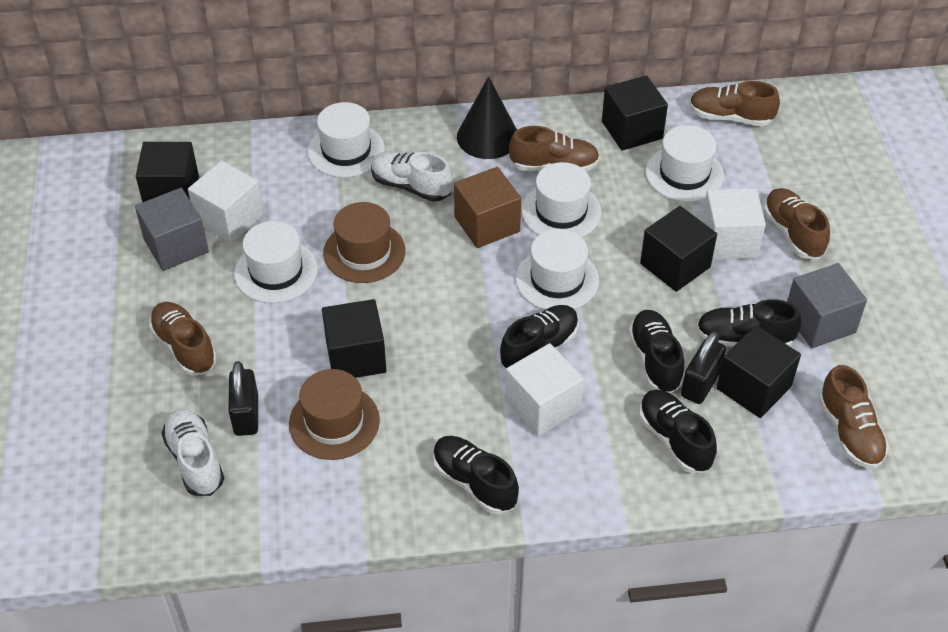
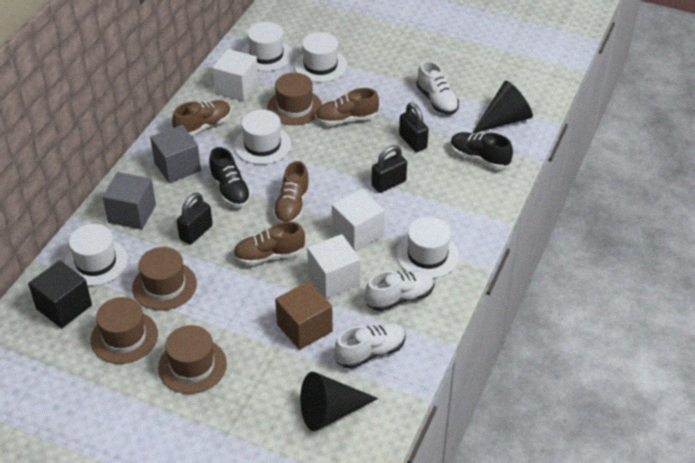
black cone: [457,76,517,159] = 1 -> [300,372,378,431] [472,81,533,134] = 2
black cube: [136,142,199,202] [322,299,387,378] [602,75,668,151] [640,206,717,292] [717,325,801,418] = 5 -> [28,260,92,328] = 1
black padlock: [228,361,258,436] [681,331,726,404] = 2 -> [177,193,213,245] [371,145,407,193] [399,103,429,152] = 3
black shoe: [433,436,519,514] [500,305,579,370] [628,310,684,394] [639,389,717,473] [696,299,802,347] = 5 -> [209,147,252,207] [450,132,513,169] = 2
brown hat: [289,369,380,460] [323,202,406,283] = 2 -> [91,297,158,364] [132,247,197,310] [158,325,227,394] [267,73,322,125] = 4
brown shoe: [149,302,217,376] [509,126,600,171] [689,81,780,126] [763,188,830,259] [819,365,889,469] = 5 -> [172,100,231,136] [233,221,305,265] [273,161,310,223] [315,88,379,126] = 4
white shoe: [161,409,224,496] [371,151,453,202] = 2 -> [334,323,406,369] [365,271,434,311] [416,61,459,115] = 3

